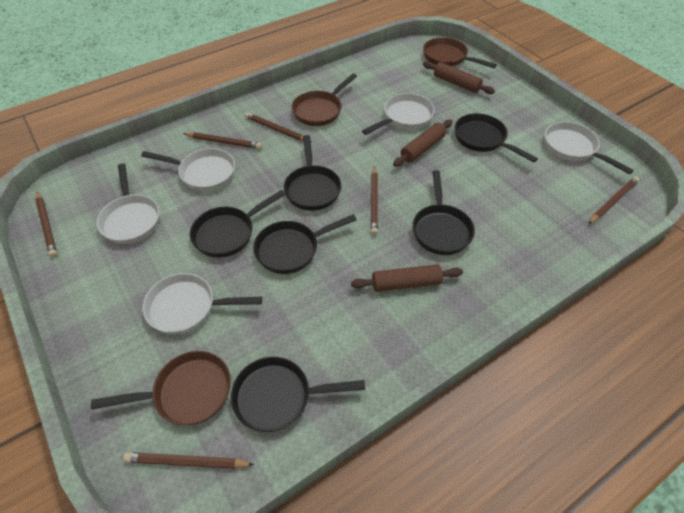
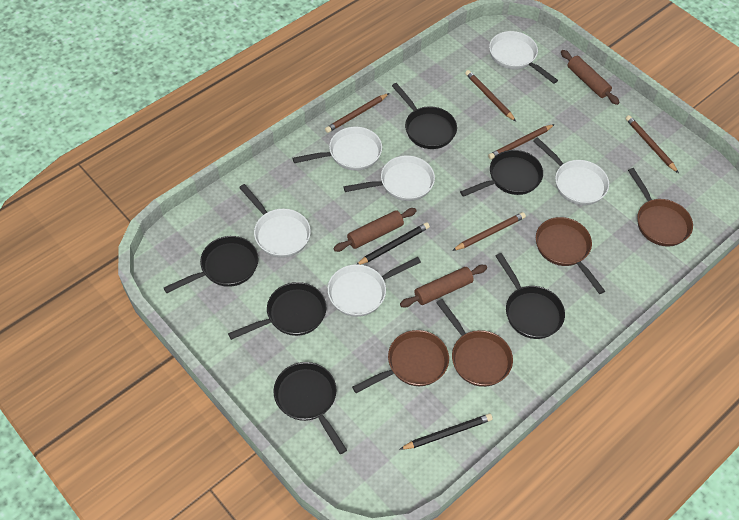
black pencil: none = 0 -> [357,222,430,265] [399,414,493,450] = 2
brown pan: [91,351,231,425] [291,74,357,126] [423,37,497,68] = 3 -> [352,330,449,393] [436,299,513,387] [536,217,605,294] [628,168,693,247] = 4
brown pencil: [36,191,57,257] [123,452,255,469] [183,132,262,149] [245,112,303,141] [371,166,378,235] [588,176,639,224] = 6 -> [325,93,389,133] [452,212,526,251] [465,70,516,122] [488,124,555,159] [625,115,679,173] = 5
white pan: [97,163,159,244] [141,148,235,191] [143,273,262,334] [362,93,435,135] [544,122,634,174] = 5 -> [239,184,311,258] [293,127,382,171] [328,257,421,317] [344,156,435,201] [489,31,558,84] [533,137,609,205] = 6

